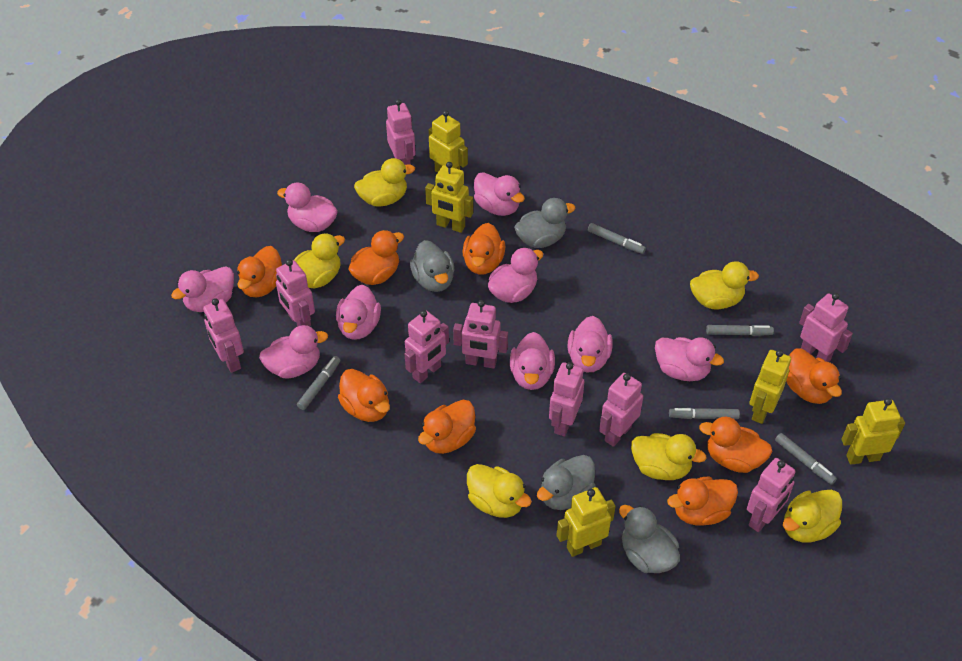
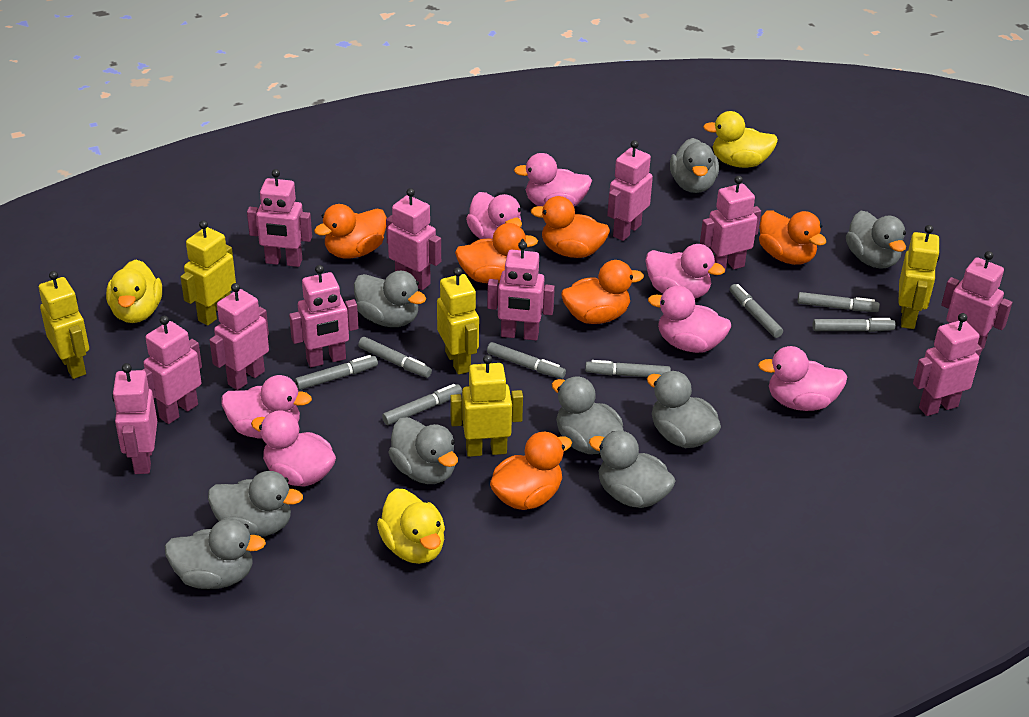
grey duck: [410,240,454,292] [514,198,576,248] [537,455,596,510] [619,505,680,573] = 4 -> [165,519,266,589] [208,471,303,537] [354,271,426,327] [388,417,458,484] [552,376,624,454] [589,431,676,508] [647,371,721,448] [670,138,719,193] [846,211,906,269] = 9
grey marker: [297,356,340,410] [588,223,646,254] [669,408,740,419] [706,325,774,336] [775,433,837,485] = 5 -> [295,355,378,390] [358,337,432,378] [382,384,462,425] [487,342,566,379] [585,360,671,377] [730,284,783,338] [797,292,880,312] [813,318,896,332] = 8
orange duck: [237,246,282,297] [338,369,390,422] [348,230,404,285] [418,400,476,454] [462,223,505,274] [667,476,738,525] [699,416,772,473] [786,349,842,404] = 8 -> [314,204,387,258] [455,223,538,283] [490,432,572,510] [531,196,610,258] [561,260,644,324] [759,210,826,265] = 6
pink duck: [171,266,234,312] [259,325,328,378] [277,182,338,232] [336,285,381,340] [474,172,525,216] [488,247,543,303] [510,332,555,390] [568,316,613,372] [655,337,724,381] = 9 -> [222,375,312,439] [251,410,336,487] [466,192,522,239] [514,153,592,207] [645,244,725,299] [648,286,731,353] [758,346,847,411] = 7
pink robot: [203,298,244,373] [276,259,315,327] [386,99,416,165] [405,310,449,383] [453,300,508,369] [549,362,585,436] [599,373,643,447] [747,458,795,532] [799,293,853,362] = 9 -> [112,363,157,474] [143,316,202,424] [209,283,269,390] [247,169,312,267] [289,265,358,367] [386,188,441,290] [487,241,555,341] [607,140,653,241] [700,176,761,271] [913,313,982,416] [941,251,1012,350] = 11
yellow duck: [294,233,345,288] [354,158,415,207] [467,464,532,518] [631,433,707,480] [690,261,759,309] [783,490,842,543] = 6 -> [106,260,162,323] [377,489,445,564] [703,111,778,168] = 3

